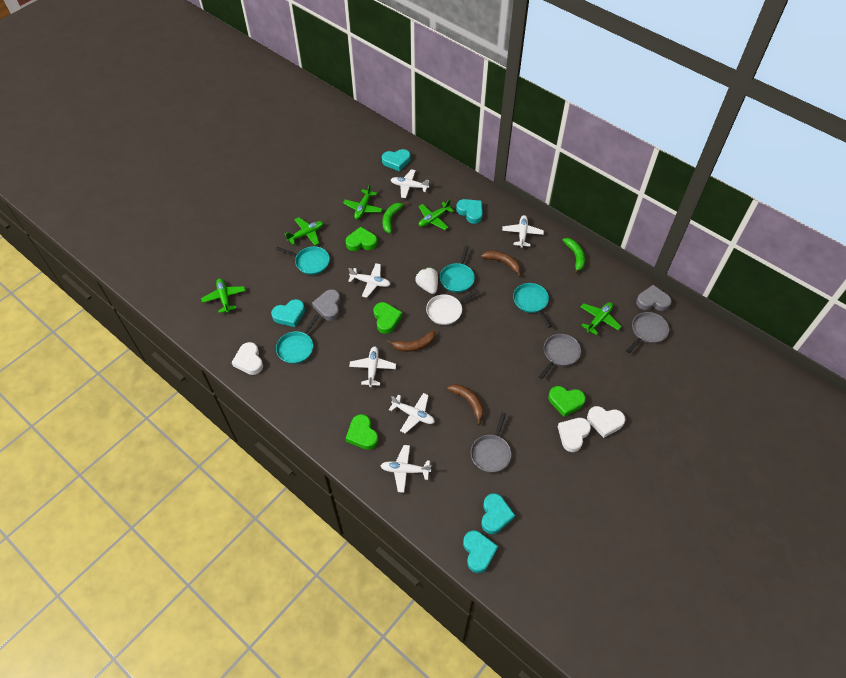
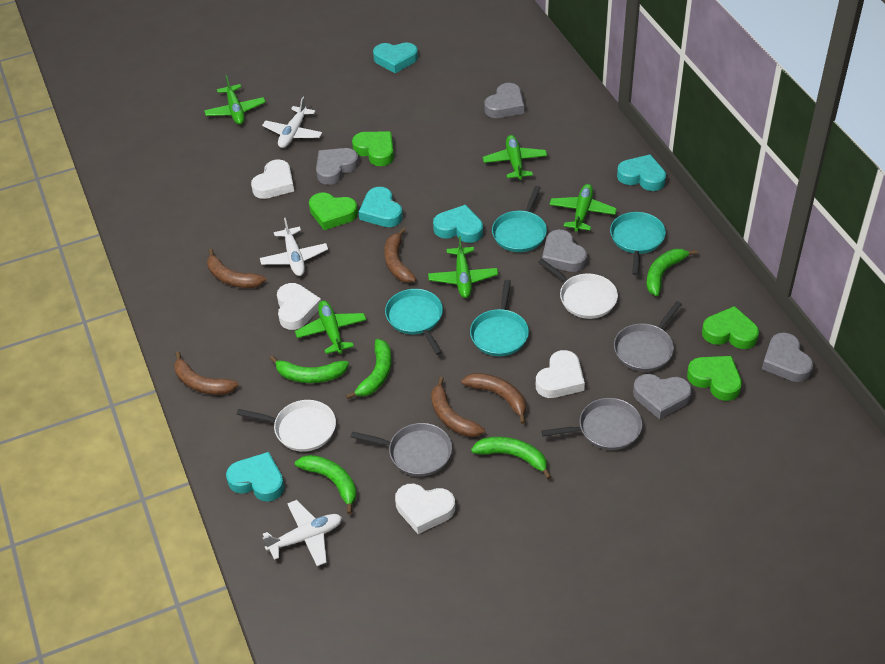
brown banana: [387,330,435,352] [448,384,484,425] [481,251,521,277] = 3 -> [174,351,239,395] [207,248,266,288] [384,228,417,283] [431,377,485,437] [461,373,526,424] = 5
green banana: [382,202,408,233] [562,238,585,275] = 2 -> [270,355,349,383] [295,455,356,514] [346,339,392,399] [471,437,552,479] [647,249,697,296] = 5
grey heart: [312,289,341,321] [636,285,672,311] = 2 -> [316,148,359,185] [484,83,524,118] [542,230,587,272] [633,374,692,419] [762,332,813,382] = 5
white heart: [231,342,263,375] [558,418,591,452] [587,406,625,438] = 3 -> [251,159,294,199] [277,283,321,330] [395,484,455,534] [536,350,585,398] = 4
white pan: [426,289,479,325] = 1 -> [237,400,336,452] [538,259,618,319] = 2
white plane: [348,263,391,298] [349,346,396,387] [380,445,431,493] [389,393,435,434] [391,169,429,198] [502,215,544,248] = 6 -> [260,218,328,276] [262,97,322,148] [263,500,342,566] = 3
white strawberry: [415,267,438,294] = 1 -> none = 0

